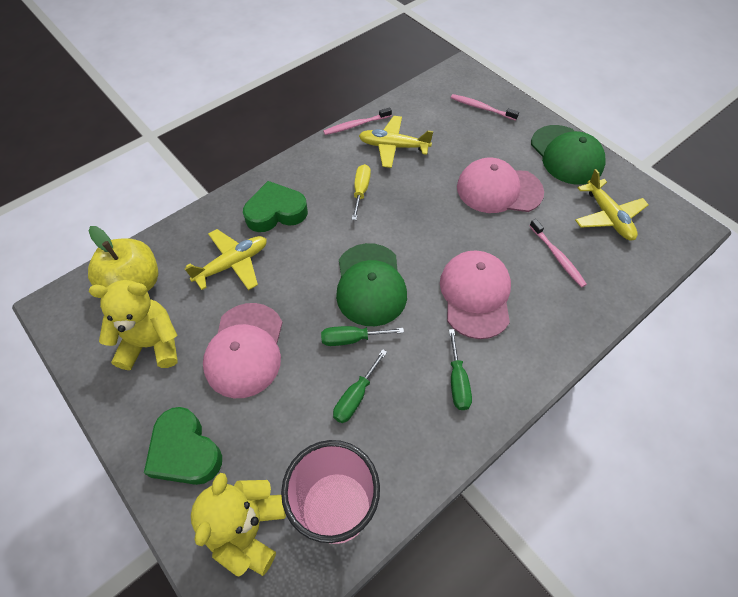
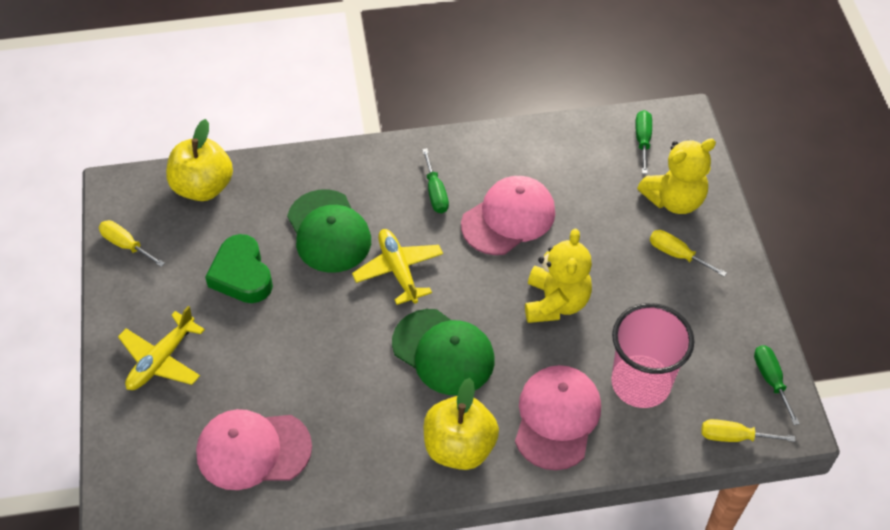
green heart: [144,407,222,485] [243,181,308,232] = 2 -> [205,234,273,303] = 1
pink toothbrush: [323,107,392,135] [451,94,519,121] [529,219,587,287] = 3 -> none = 0
yellow apple: [88,226,158,292] = 1 -> [166,119,233,201] [424,378,499,470] = 2
yellow plane: [184,229,267,290] [359,116,433,168] [575,169,649,240] = 3 -> [118,306,205,390] [352,229,443,305] = 2
yellow screwdriver: [352,164,371,220] = 1 -> [99,220,165,267] [650,230,727,277] [701,419,795,442] = 3

